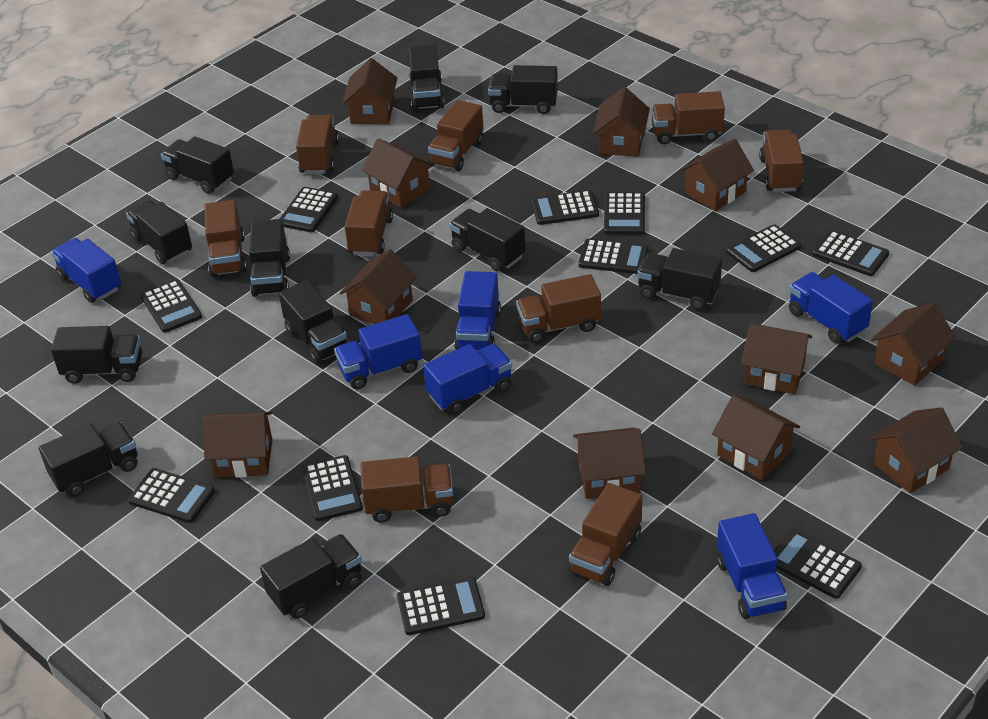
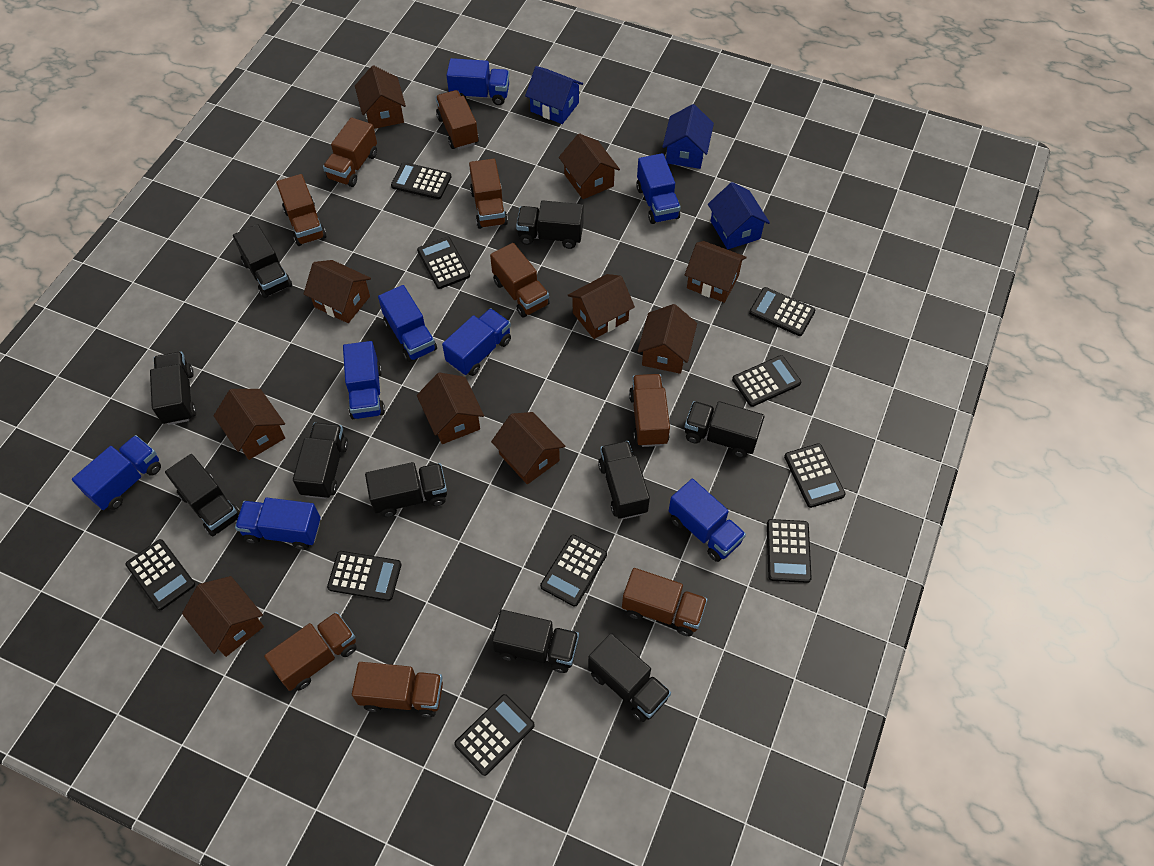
black calculator: [128,468,215,523] [140,279,202,332] [280,187,338,232] [302,455,363,521] [397,577,485,635] [531,190,599,225] [579,239,649,274] [604,192,645,234] [727,225,801,272] [774,529,862,599] [813,230,889,276] = 11 -> [125,539,195,610] [327,551,402,601] [391,162,451,199] [417,236,470,289] [454,694,535,776] [540,535,607,607] [732,355,801,407] [749,287,815,336] [767,519,812,583] [784,443,846,508] = 10
black truck: [39,422,137,497] [51,326,142,384] [126,200,192,264] [161,136,234,194] [249,219,290,297] [260,534,362,619] [279,280,348,364] [409,45,444,111] [449,208,526,272] [488,65,558,114] [637,248,722,310] = 11 -> [150,352,196,425] [165,454,240,537] [233,224,292,298] [293,423,348,499] [365,462,447,517] [492,610,579,673] [516,200,584,249] [588,633,671,722] [598,441,650,519] [685,401,765,458] = 10
blue house: none = 0 -> [525,66,583,124] [662,104,714,169] [708,182,770,249] = 3
blue truck: [51,238,121,303] [334,314,422,389] [423,344,512,414] [454,271,501,351] [717,513,788,619] [789,272,873,344] = 6 -> [72,435,161,510] [235,498,321,550] [343,341,385,419] [378,285,437,362] [442,308,511,376] [446,58,509,105] [636,153,681,224] [669,479,746,562] = 8
brown house: [203,412,273,478] [340,249,417,324] [342,58,397,124] [361,138,434,208] [573,428,646,499] [593,87,650,157] [680,139,754,211] [712,395,800,480] [741,323,812,394] [870,407,963,493] [871,302,956,386] = 11 -> [182,576,264,657] [214,389,285,460] [303,260,371,323] [355,65,406,129] [417,373,484,444] [491,412,565,484] [559,133,620,199] [568,274,635,339] [638,304,697,374] [685,241,747,303] = 10

